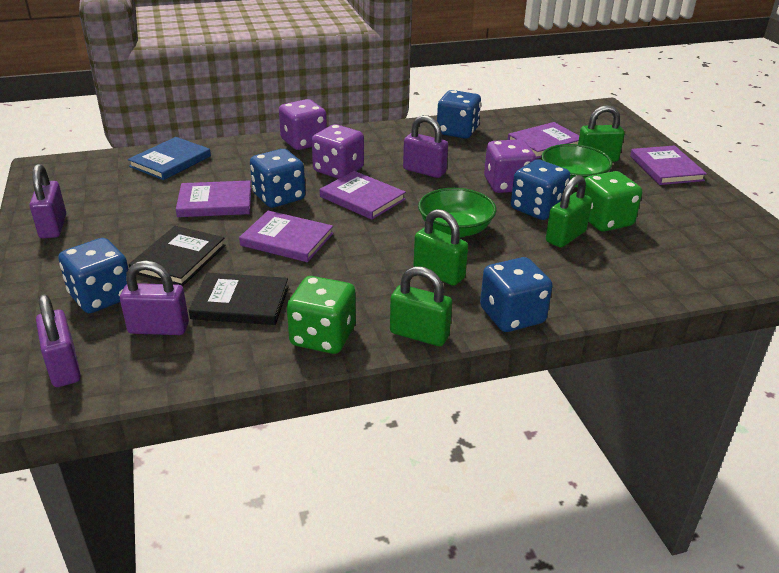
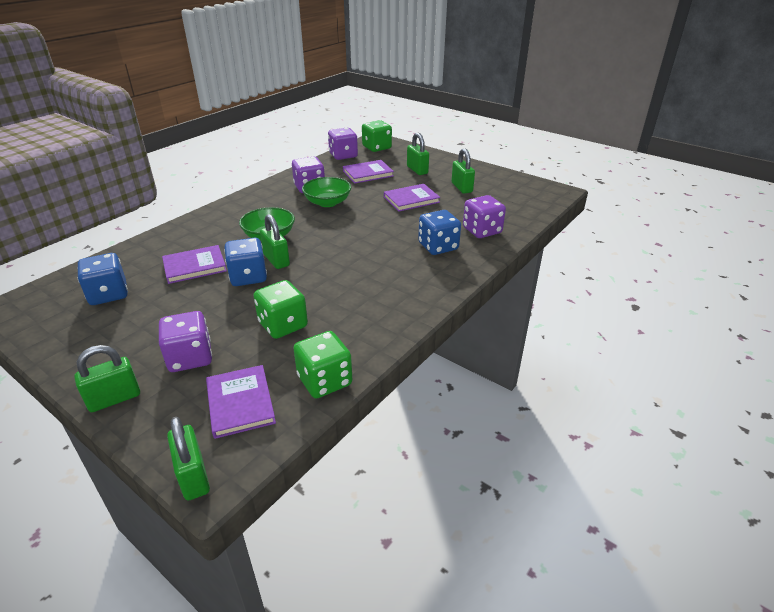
black book: [129,226,226,286] [189,273,289,325] = 2 -> none = 0
blue book: [128,137,211,180] = 1 -> none = 0
blue dice: [58,238,129,313] [250,149,305,208] [437,90,481,139] [480,257,552,332] [511,159,571,220] = 5 -> [78,253,128,305] [224,238,267,286] [418,210,461,255] = 3
green dice: [287,276,356,354] [584,171,642,232] = 2 -> [254,280,308,339] [293,331,352,398] [362,120,392,152] = 3
green padlock: [390,266,452,346] [413,209,468,286] [546,175,592,248] [578,105,625,162] = 4 -> [74,345,140,412] [167,417,210,500] [260,214,290,269] [407,132,429,175] [451,148,475,194] = 5
purple book: [176,180,251,217] [239,210,333,262] [320,171,406,220] [507,122,579,159] [630,145,707,185] = 5 -> [162,245,227,284] [206,365,276,439] [343,160,394,184] [384,184,440,212] = 4
purple dice: [279,99,327,150] [312,124,364,179] [484,139,536,193] = 3 -> [159,311,212,372] [292,157,325,193] [328,128,358,160] [463,195,506,238] = 4
purple padlock: [29,164,66,238] [36,294,81,387] [120,261,189,335] [403,115,448,178] = 4 -> none = 0

